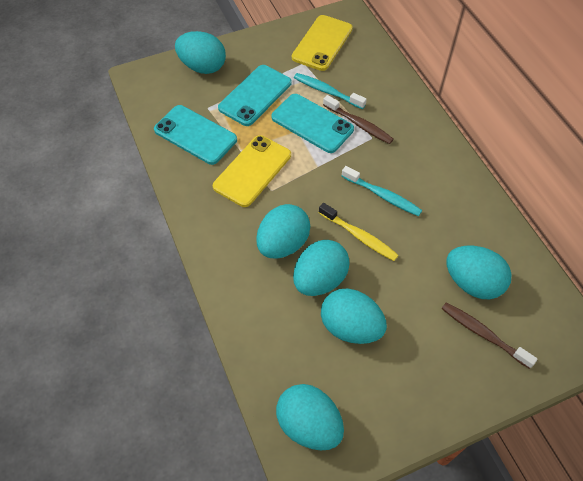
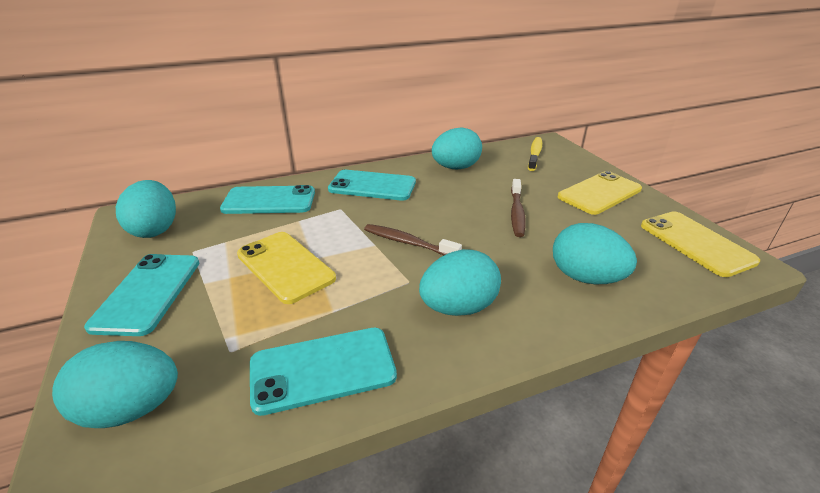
turquoise egg: [175,31,226,74] [256,204,310,259] [276,384,344,450] [293,240,350,296] [321,289,387,344] [446,246,512,299] = 6 -> [52,341,178,428] [116,180,176,238] [419,249,501,316] [432,127,482,169] [553,223,637,284] = 5
turquoise phone: [154,105,237,165] [218,65,291,126] [271,94,354,153] = 3 -> [84,254,199,336] [220,185,315,214] [250,328,397,416] [328,170,416,201] = 4
turquoise toothbrush: [294,73,367,109] [342,166,422,216] = 2 -> none = 0
yellow phone: [213,135,291,207] [292,15,353,71] = 2 -> [237,232,336,304] [558,171,642,215] [641,211,760,277] = 3

